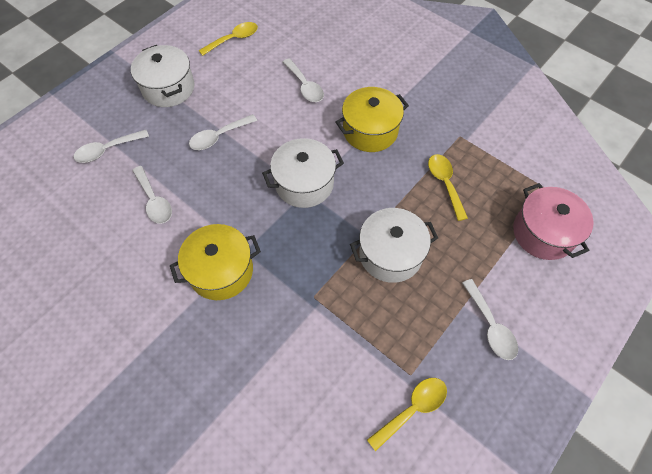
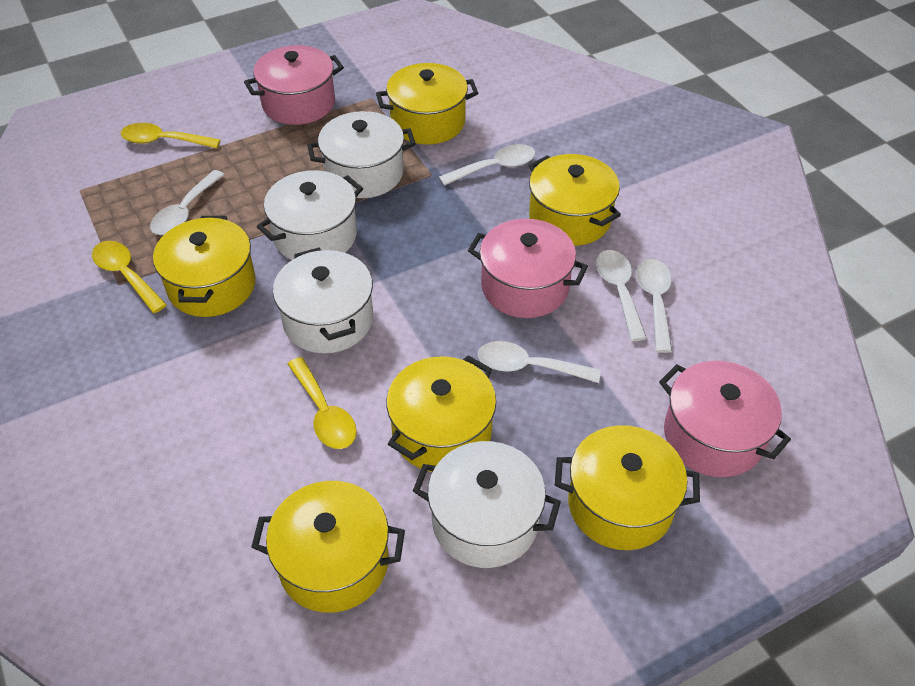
pink pot: [513,183,594,260] = 1 -> [244,45,344,125] [468,219,588,318] [659,361,791,477] = 3
white pot: [131,45,194,107] [262,138,344,208] [350,208,438,283] = 3 -> [257,170,363,260] [273,248,373,353] [307,111,416,198] [413,441,561,568] = 4
yellow pot: [170,224,261,300] [335,87,409,152] = 2 -> [153,216,256,317] [251,481,405,613] [376,63,478,145] [386,355,496,472] [529,154,621,246] [555,425,700,550] = 6

